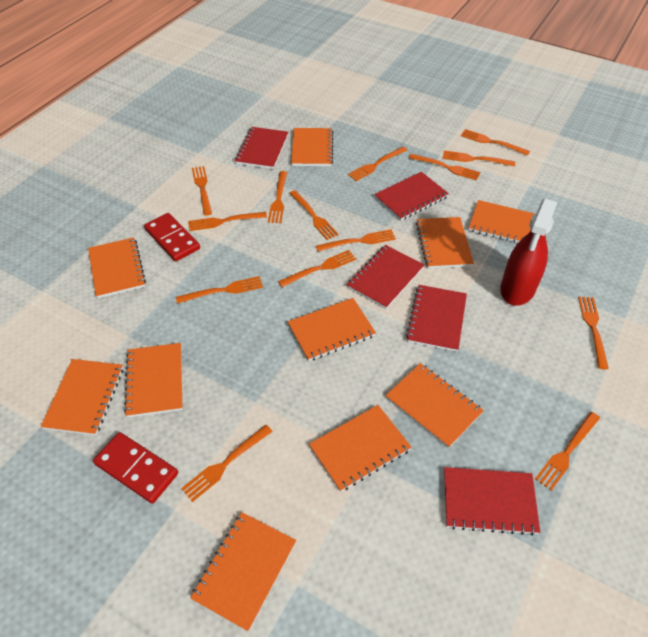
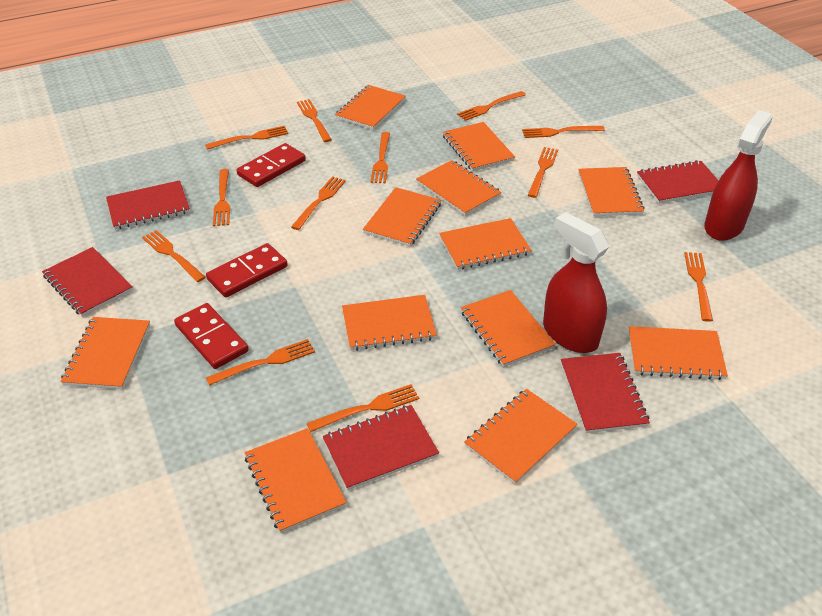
orange fork: [176,276,263,304] [181,425,273,502] [188,212,267,231] [192,166,212,215] [268,171,287,223] [278,250,356,287] [289,190,339,240] [316,229,396,252] [348,147,407,181] [409,154,481,180] [442,150,515,167] [461,129,530,156] [535,412,600,491] [578,297,609,369] = 14 -> [142,230,206,282] [205,126,289,150] [206,339,315,386] [213,169,230,226] [291,176,346,230] [297,99,332,142] [307,384,419,432] [370,132,390,183] [457,91,526,121] [522,126,605,138] [528,147,558,198] [684,252,713,322] = 12
orange notebook: [41,359,123,435] [88,238,146,298] [124,343,183,417] [190,512,296,632] [288,298,376,361] [291,128,333,166] [309,405,412,492] [385,363,484,448] [416,217,474,269] [469,200,535,243] = 10 -> [60,317,150,389] [245,428,346,533] [335,85,406,130] [342,295,437,351] [363,187,441,247] [416,160,502,216] [439,218,532,270] [443,122,515,171] [461,290,556,367] [464,389,578,484] [578,167,645,216] [629,326,728,380] = 12
red domino: [93,432,178,503] [144,213,200,262] = 2 -> [174,303,249,369] [206,243,288,297] [236,143,306,187] = 3
red spray bottle: [500,199,557,306] = 1 -> [543,212,609,353] [704,110,773,241] = 2

